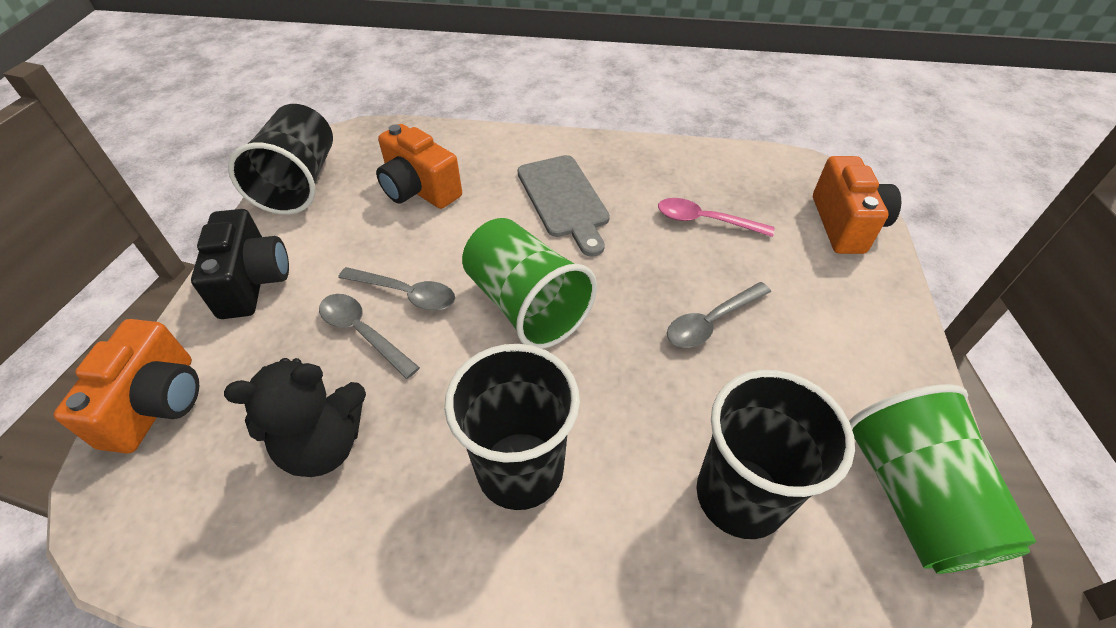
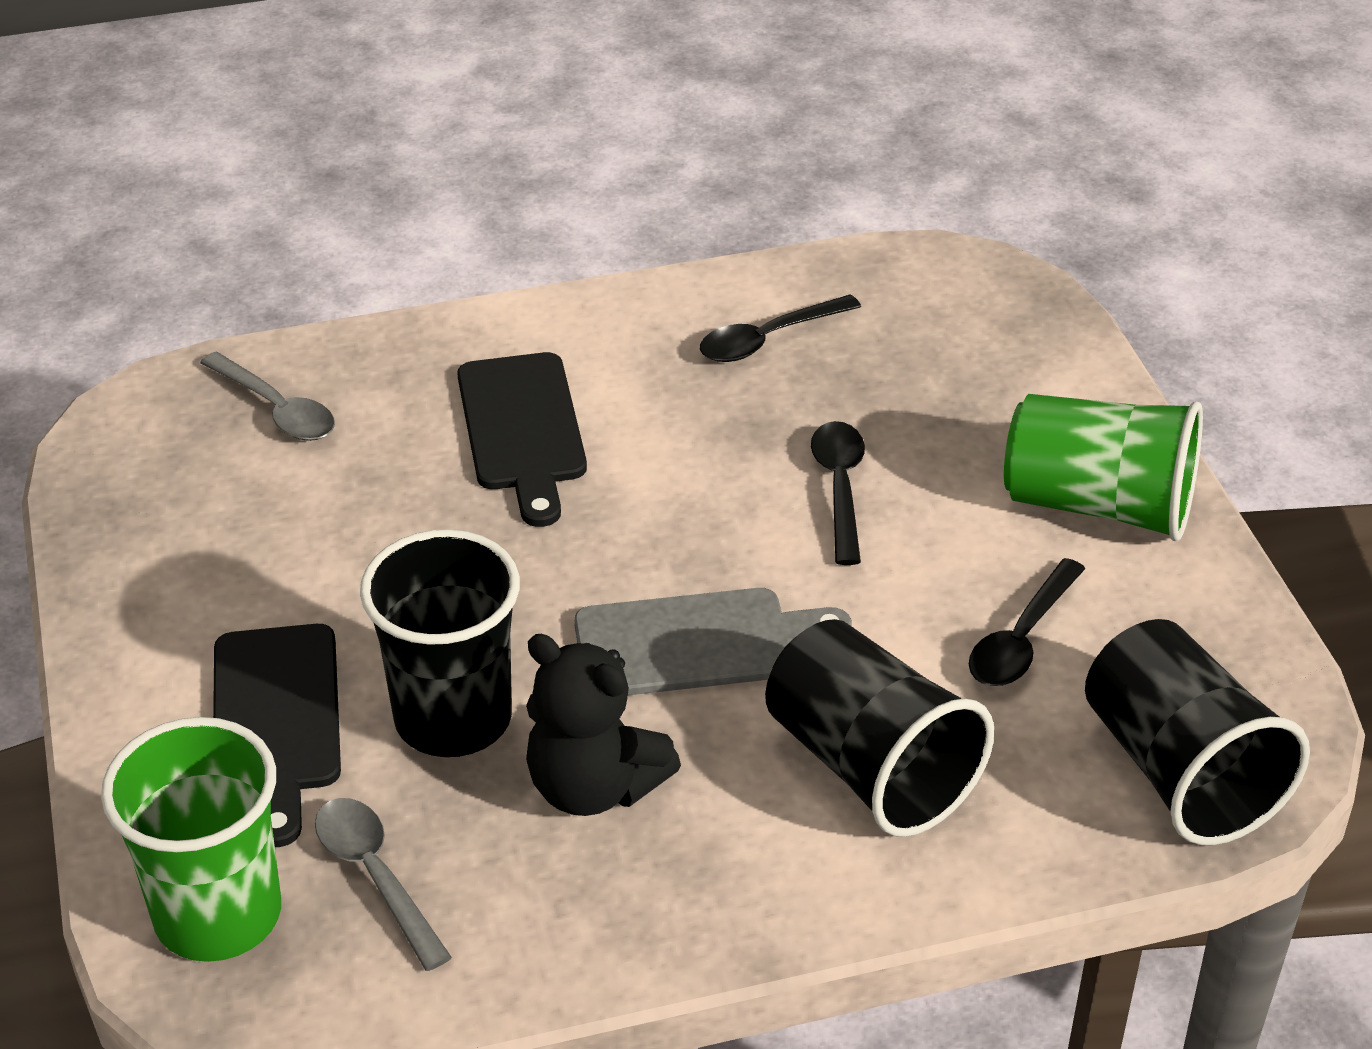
black camera: [191,209,289,319] = 1 -> none = 0
black cutting board: none = 0 -> [213,624,341,847] [457,352,587,527] = 2
black spoon: none = 0 -> [700,294,861,362] [811,421,865,565] [969,558,1085,686] = 3
grey spoon: [319,294,420,379] [338,267,455,311] [667,282,771,348] = 3 -> [200,352,335,441] [315,798,452,971] = 2
orange camera: [53,319,199,454] [376,124,462,209] [813,156,901,254] = 3 -> none = 0
pink spoon: [658,198,774,237] = 1 -> none = 0

